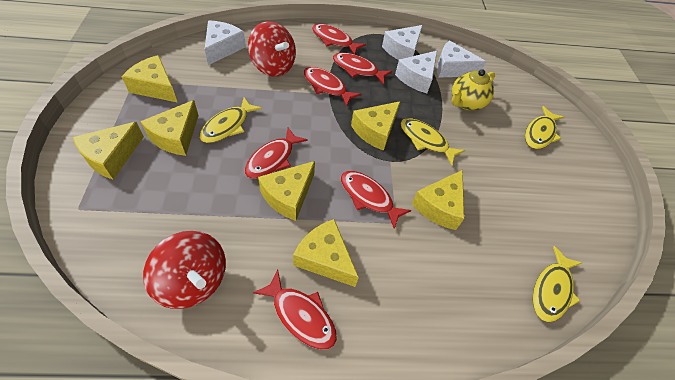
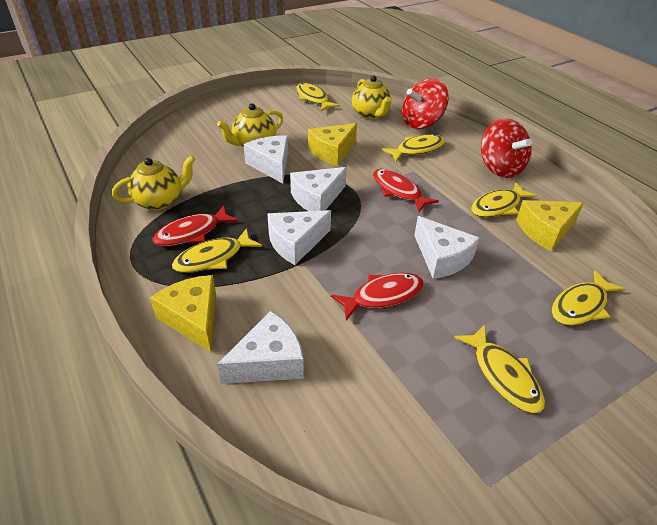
red fish: [245,128,308,179] [253,270,337,350] [304,67,361,107] [312,24,366,55] [333,53,392,85] [341,171,411,229] = 6 -> [153,205,239,246] [331,273,424,321] [373,169,439,212] = 3
white cheese: [205,20,246,65] [382,25,423,60] [395,51,437,93] [437,40,486,78] = 4 -> [217,311,304,384] [243,136,288,184] [267,210,331,265] [290,167,347,211] [414,216,479,279] = 5
yellow cheese: [73,122,144,180] [121,55,178,103] [140,100,199,156] [258,161,315,221] [293,219,359,287] [351,101,400,151] [412,170,464,230] = 7 -> [150,275,216,352] [308,123,357,166] [516,200,584,251] = 3
yellow fish: [199,97,262,143] [400,118,465,165] [525,106,564,149] [533,246,582,322] = 4 -> [172,228,262,273] [296,83,340,111] [382,134,445,161] [454,324,545,413] [471,182,537,218] [551,270,625,326] = 6
yellow teapot: [452,69,495,110] = 1 -> [112,155,195,210] [217,103,283,147] [352,76,391,119] = 3

